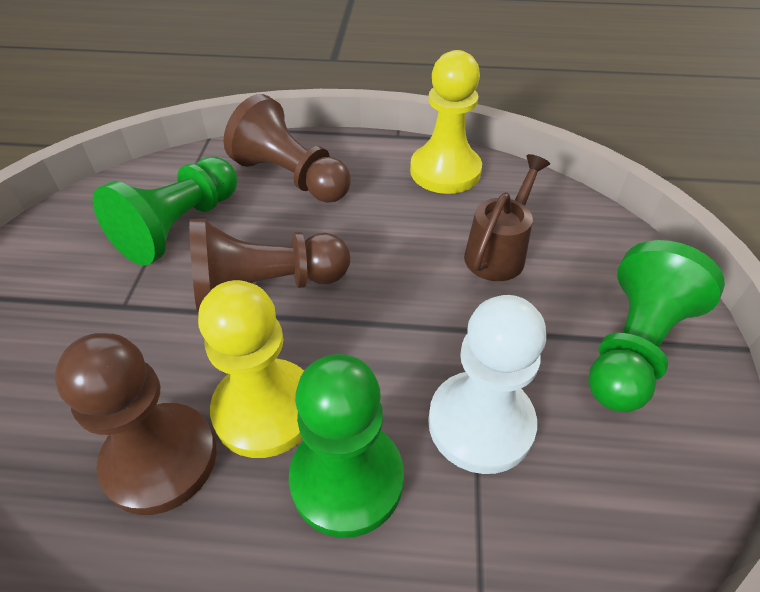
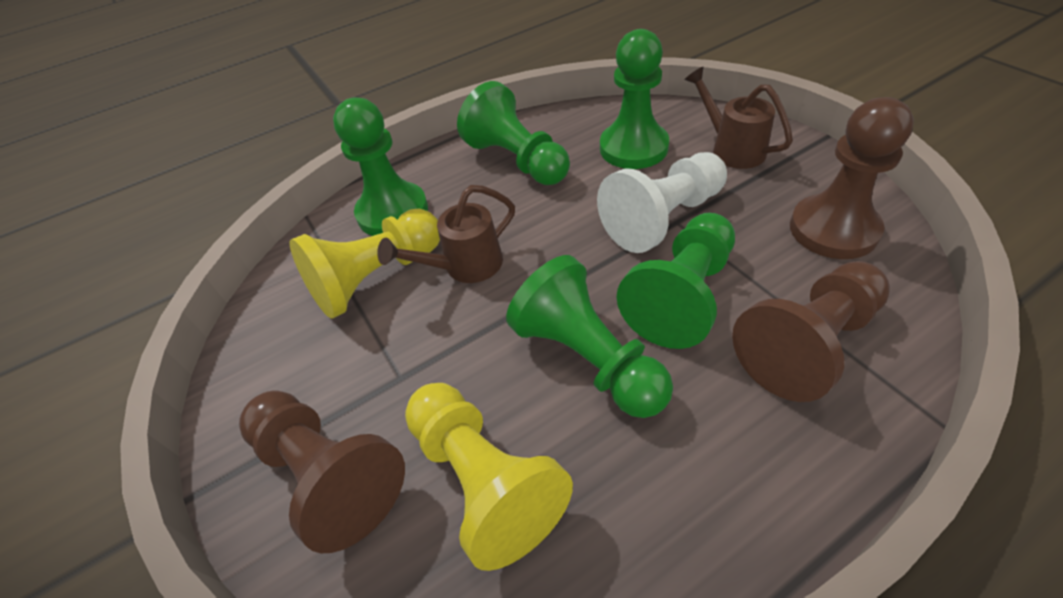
brown watering can: [464,154,550,281] = 1 -> [377,185,515,283] [684,66,793,169] = 2
green pawn: [93,157,237,265] [289,354,404,538] [588,240,725,412] = 3 -> [333,97,428,236] [457,81,570,185] [506,255,673,418] [600,29,669,169] [617,213,735,349] = 5

